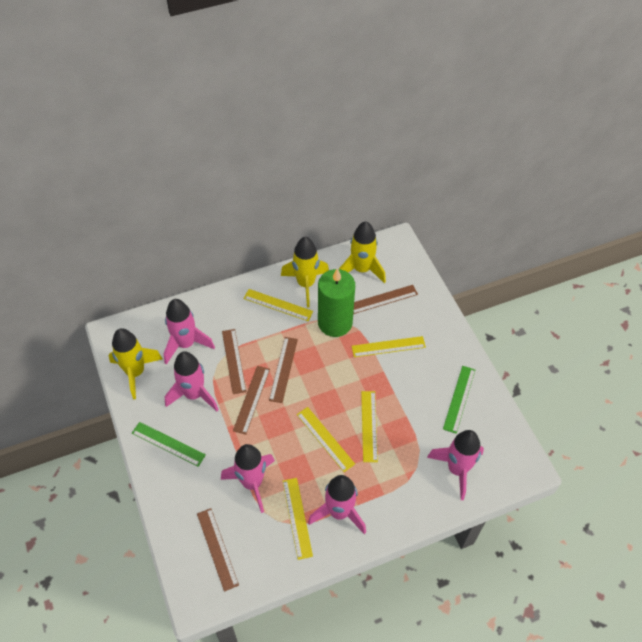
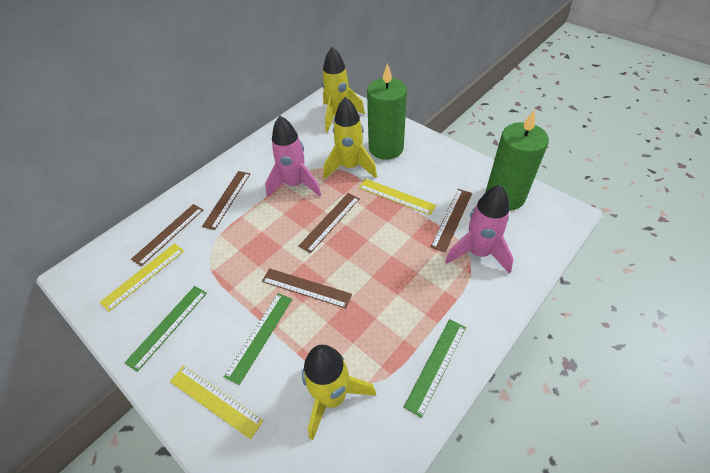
green candle: [318,268,355,337] = 1 -> [367,63,407,160] [485,110,549,210] = 2
green ruler: [132,422,206,467] [443,366,475,434] = 2 -> [124,286,207,372] [224,293,292,385] [404,319,466,418] = 3
pink rocket: [164,299,215,365] [165,351,219,411] [221,444,275,513] [308,475,366,534] [427,430,484,500] = 5 -> [265,116,321,197] [445,185,514,274] = 2
yellow ruler: [243,289,313,321] [283,478,313,560] [297,407,355,472] [352,336,426,357] [361,391,378,462] = 5 -> [99,243,184,312] [170,366,264,439] [359,179,436,215] = 3

